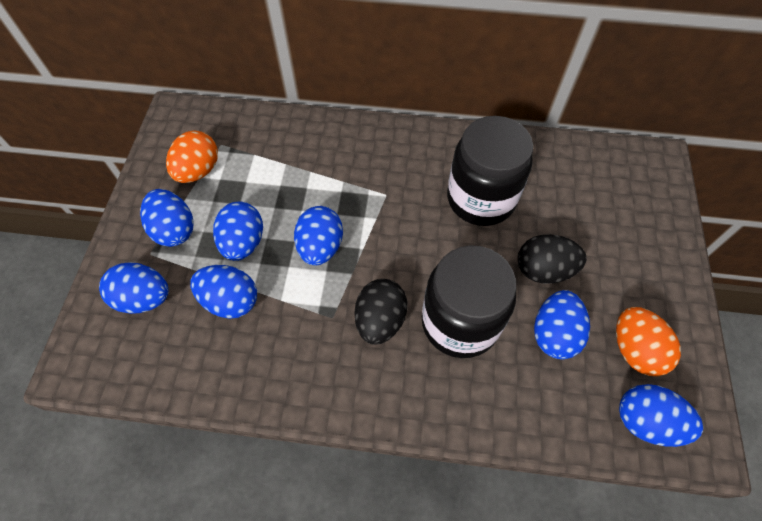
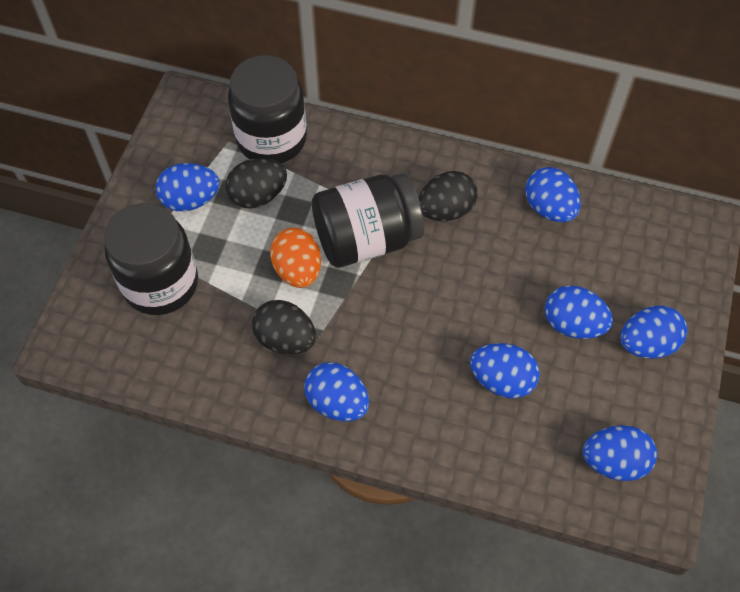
black egg: [355,279,407,345] [518,234,586,284] = 2 -> [226,158,287,209] [252,300,316,355] [419,171,478,221] = 3
black jar: [422,245,516,358] [447,116,533,226] = 2 -> [104,203,198,315] [228,55,307,163] [312,173,424,268] = 3
orange egg: [166,130,218,183] [616,307,681,376] = 2 -> [270,228,321,288] = 1

